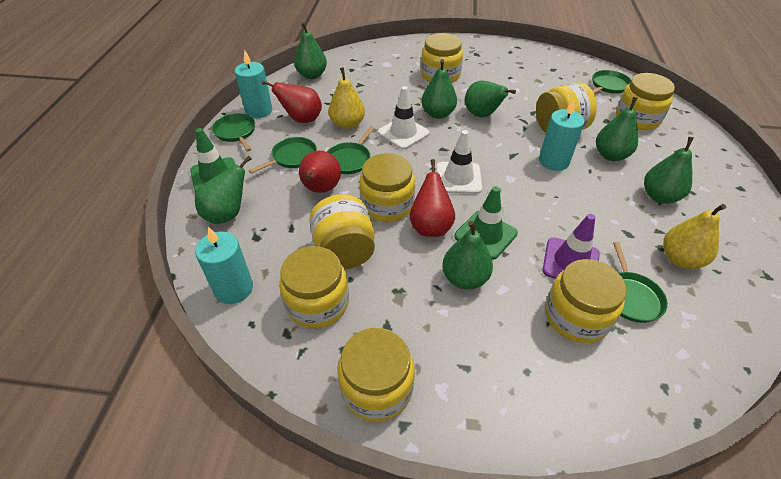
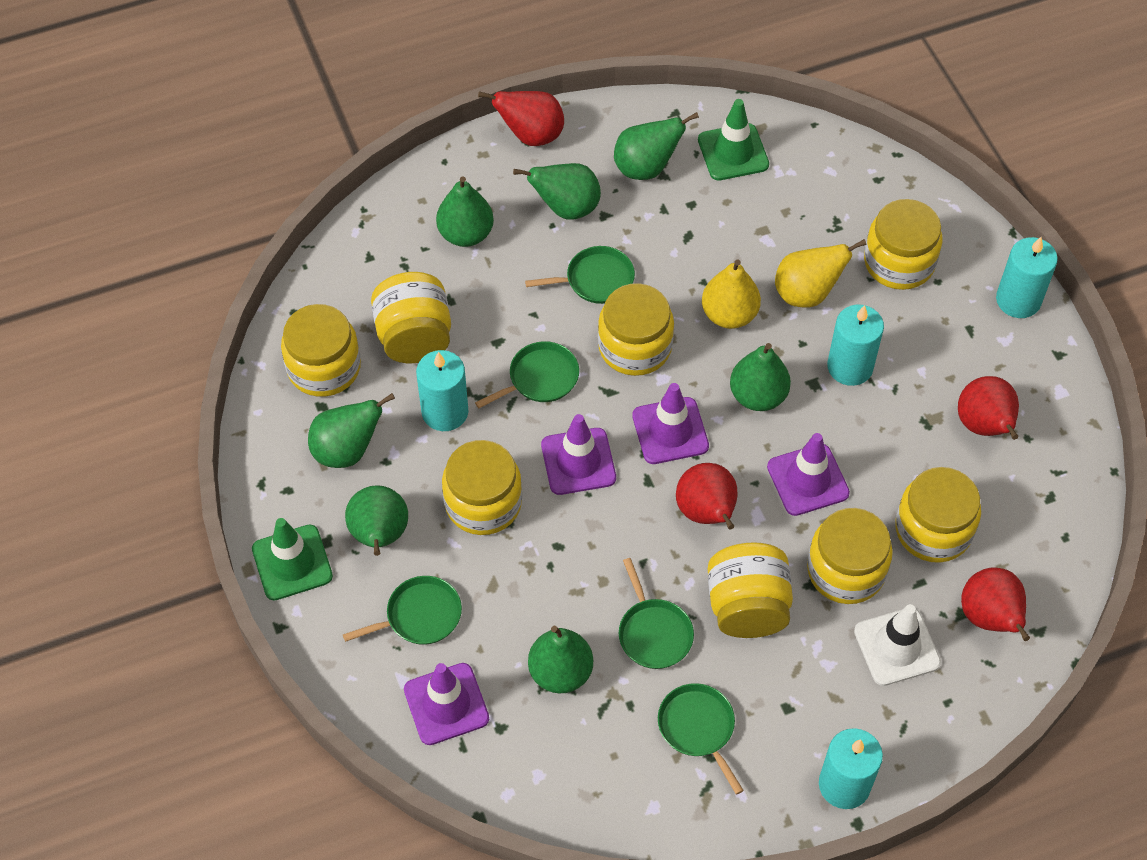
purple traffic cone: [542,214,600,279] = 1 -> [404,663,489,745] [541,414,616,495] [632,383,709,464] [767,433,850,516] = 4
red pear: [262,80,322,123] [299,151,341,193] [409,159,455,237] = 3 -> [478,91,564,146] [676,463,738,530] [958,376,1019,440] [961,568,1030,641] = 4
turquoise candle: [195,227,253,304] [235,50,272,118] [539,99,584,171] = 3 -> [416,350,468,431] [819,728,883,809] [827,305,884,386] [996,237,1058,318] = 4
white traffic cone: [378,86,430,150] [436,130,482,194] = 2 -> [854,604,941,686] = 1

